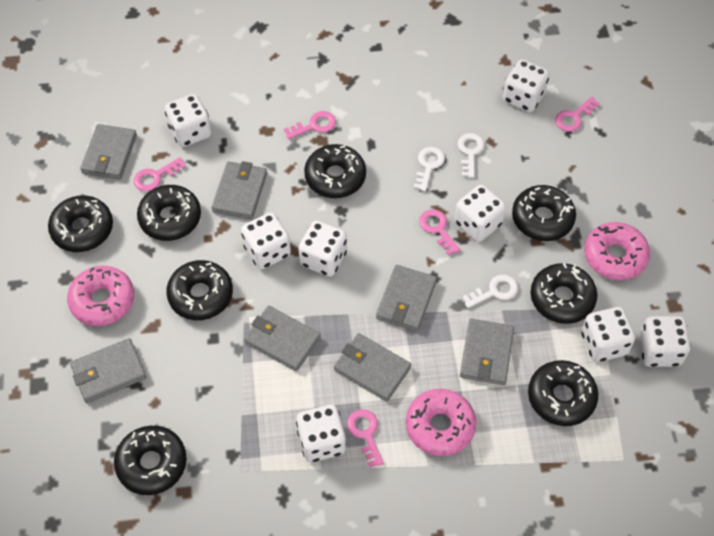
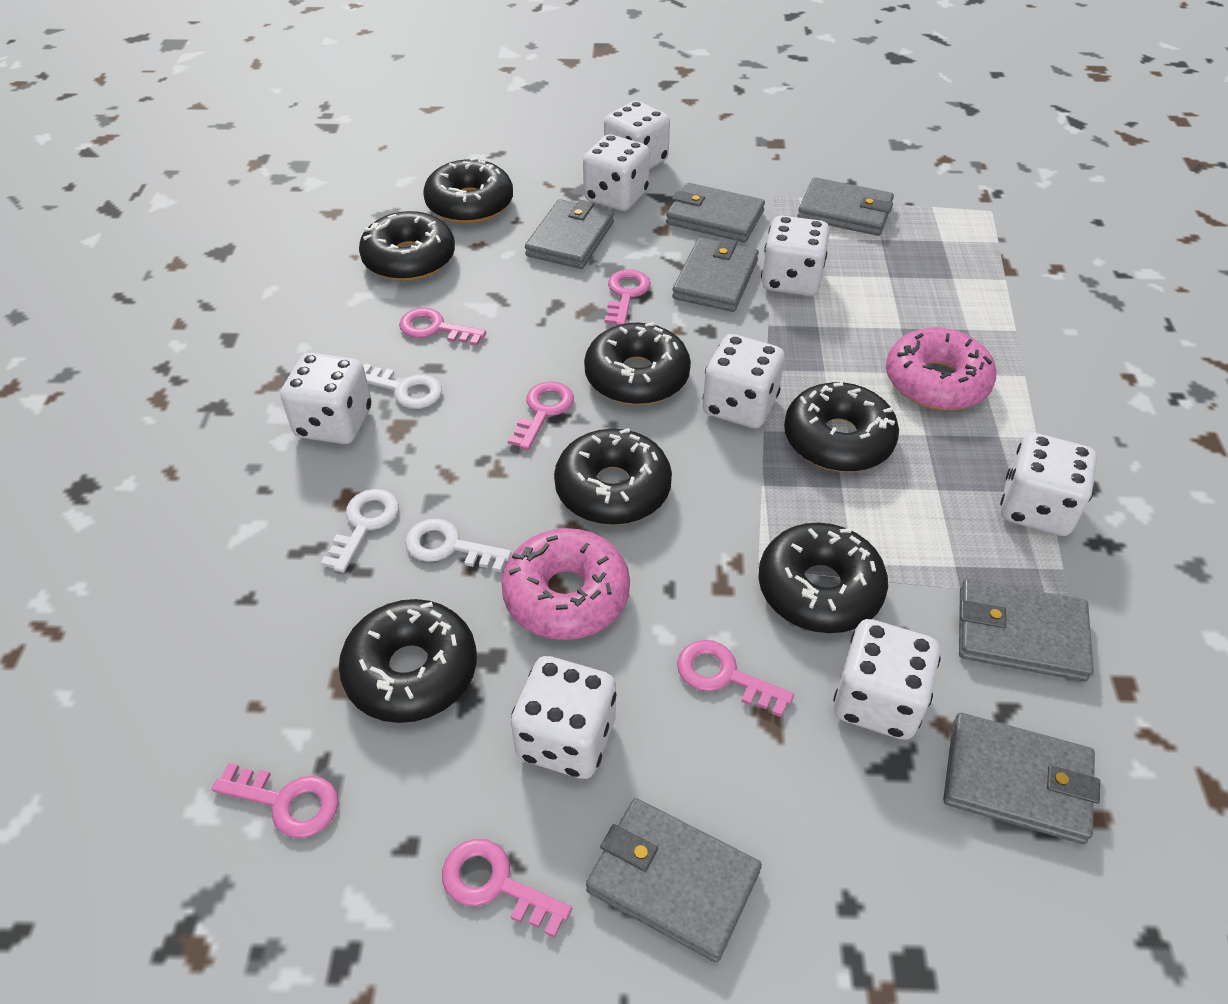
black donut: [48,195,113,252] [114,426,187,495] [137,185,201,241] [166,260,233,320] [304,144,366,198] [512,185,576,241] [528,360,599,426] [530,263,598,324] = 8 -> [339,599,477,723] [359,211,455,281] [423,157,513,224] [554,428,672,525] [584,322,691,405] [758,523,888,633] [784,382,899,472] = 7
pink donut: [67,266,134,326] [406,389,476,456] [584,222,650,280] = 3 -> [501,528,630,640] [886,328,996,410] = 2
pink key: [134,157,186,191] [284,111,336,139] [347,409,384,468] [419,209,460,255] [555,97,600,132] = 5 -> [212,763,339,838] [399,308,486,346] [442,839,572,938] [508,381,574,450] [604,269,651,326] [677,640,794,717] = 6

